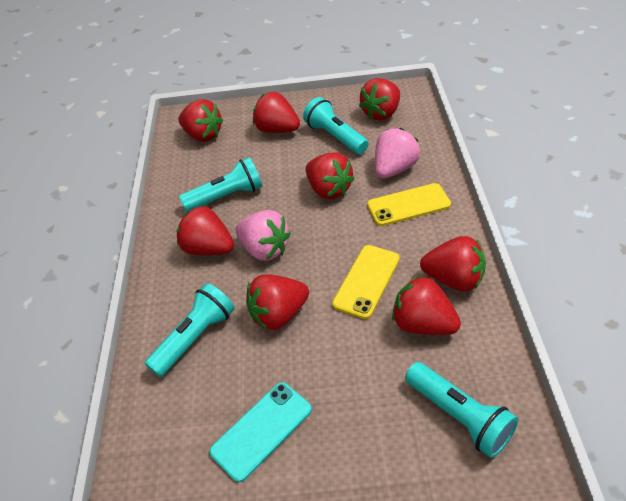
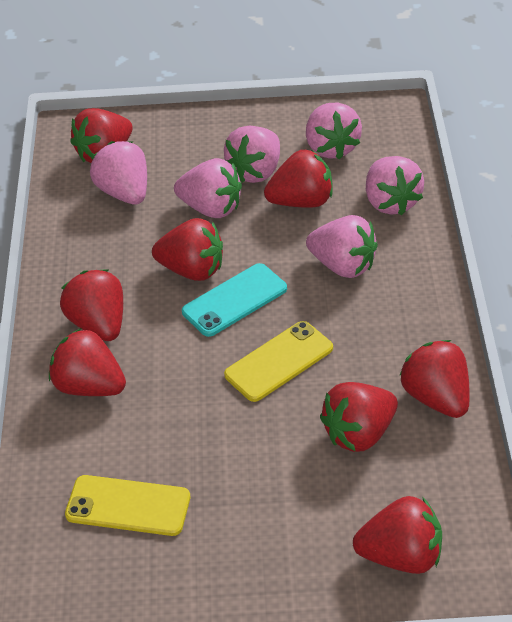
pink strawberry: [235,210,291,261] [375,128,420,178] = 2 -> [90,141,147,205] [174,158,242,218] [224,126,280,183] [306,103,362,160] [306,215,378,278] [366,156,424,216] = 6
turquoise flashlight: [145,283,234,377] [179,157,262,212] [303,97,369,154] [405,362,518,458] = 4 -> none = 0

